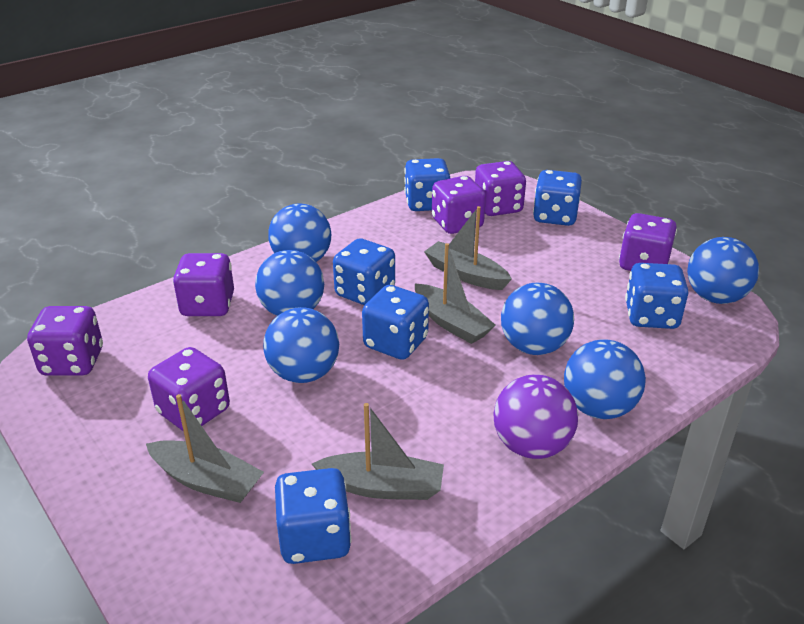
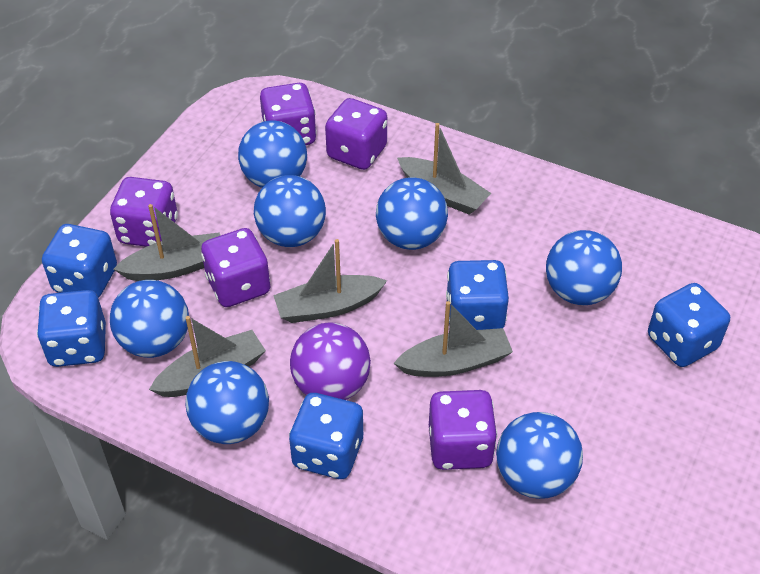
blue ball: [255,250,324,316] [263,307,339,383] [268,203,331,262] [501,283,574,355] [564,339,646,419] [687,237,759,304] = 6 -> [109,280,189,358] [186,361,269,444] [238,120,307,188] [254,175,326,247] [376,177,448,250] [496,412,583,499] [546,230,622,305] = 7
blue dice: [275,468,352,564] [333,238,395,305] [362,285,429,360] [404,158,450,211] [533,170,582,226] [625,263,688,329] = 6 -> [37,290,106,367] [42,224,117,298] [289,393,363,479] [446,260,509,330] [648,283,730,367] = 5
grey boat: [146,394,264,503] [312,403,444,500] [415,243,496,344] [424,206,512,290] = 4 -> [114,204,221,281] [149,316,266,397] [273,239,387,323] [394,301,513,377] [397,123,491,215] = 5
purple dice: [27,306,103,376] [148,347,230,431] [173,253,234,316] [432,176,486,234] [475,161,526,216] [619,213,677,271] = 6 -> [110,177,178,247] [201,228,270,307] [260,83,317,145] [325,98,387,170] [429,390,497,470] = 5

